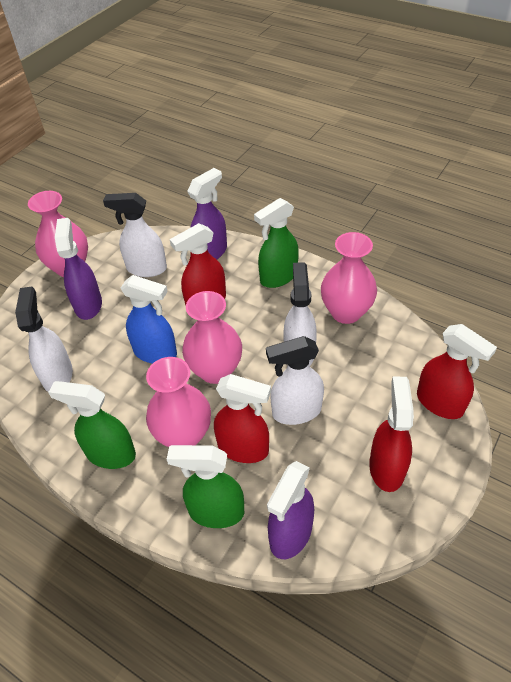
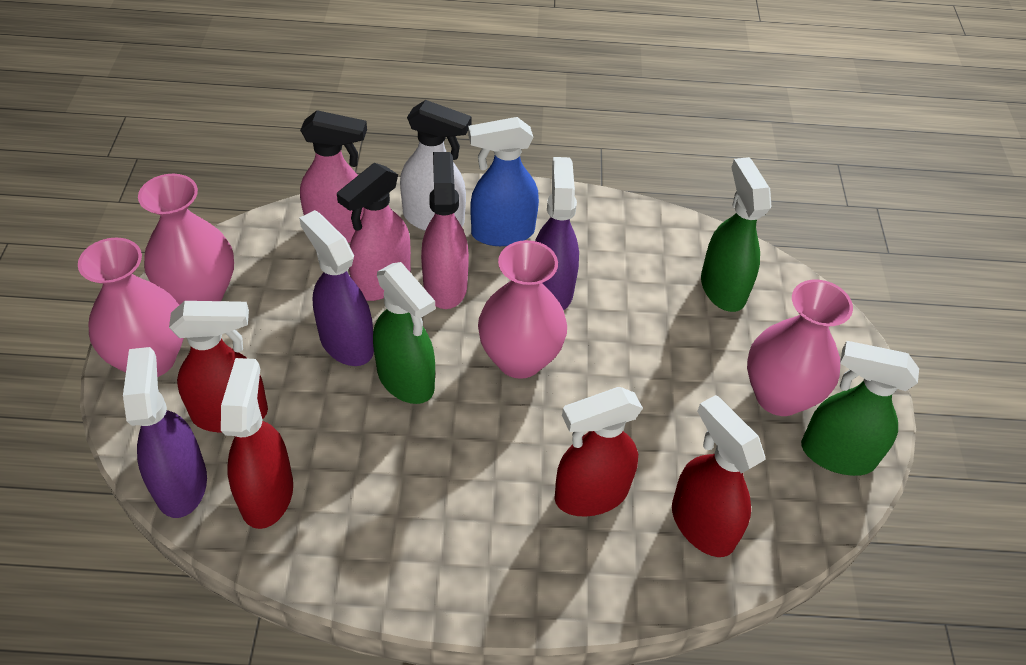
pink spray bottle: none = 0 -> [300,110,367,243] [337,163,411,301] [421,152,469,309] = 3
white spray bottle: [15,287,73,392] [103,193,167,277] [266,336,324,425] [283,262,317,366] = 4 -> [400,100,472,231] = 1

